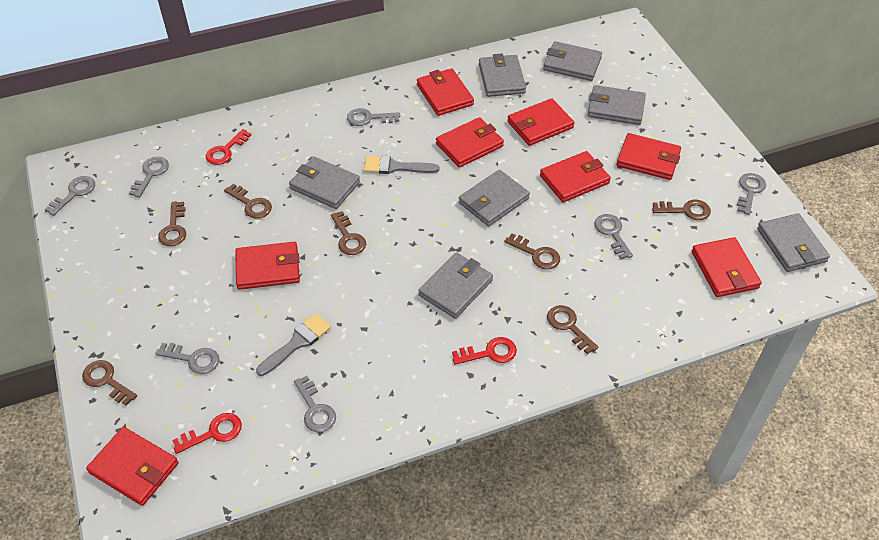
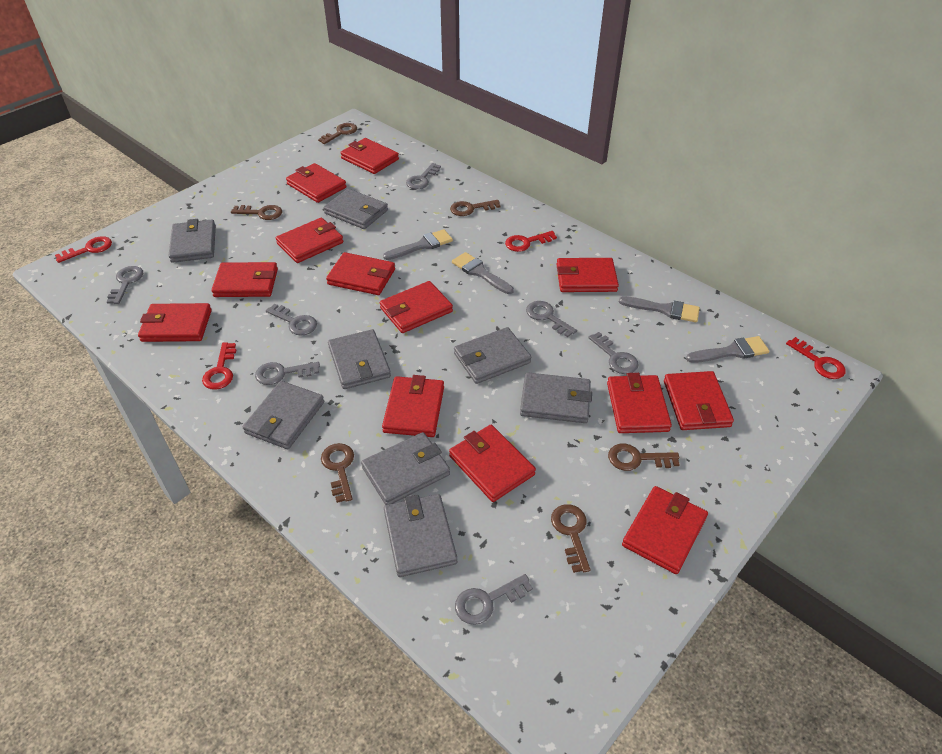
brown key: [82,360,137,405] [158,201,186,246] [224,184,272,219] [331,211,366,255] [504,233,560,270] [547,305,598,354] [652,200,711,220] = 7 -> [231,205,282,220] [318,123,357,144] [321,443,354,503] [450,200,500,216] [551,504,590,573] [608,443,680,471] = 6
grey brush: [256,314,331,376] [364,156,439,174] = 2 -> [383,229,453,260] [452,252,514,294] [619,296,700,322] [686,336,769,363] = 4
grey wallet: [289,157,360,209] [418,253,493,319] [459,170,530,226] [479,53,526,97] [543,41,602,81] [588,85,646,125] [757,213,830,272] = 7 -> [168,219,216,263] [243,381,324,449] [324,189,388,229] [328,329,391,389] [361,432,450,505] [384,494,457,577] [454,327,531,384] [520,372,592,423] = 8
red key: [172,413,242,454] [206,129,251,165] [452,337,517,365] = 3 -> [55,236,112,263] [202,342,236,390] [505,231,557,252] [786,337,846,379] = 4
red wallet: [86,427,179,506] [235,242,300,290] [417,68,474,116] [436,117,504,168] [507,98,574,146] [540,151,611,202] [617,133,681,180] [692,237,762,297] = 8 -> [138,303,212,342] [211,262,278,297] [276,218,343,263] [286,163,347,203] [326,252,395,295] [340,138,399,174] [380,281,453,333] [382,375,444,437] [449,425,536,502] [556,258,619,292] [607,373,672,433] [622,486,708,574] [664,371,734,430] = 13

